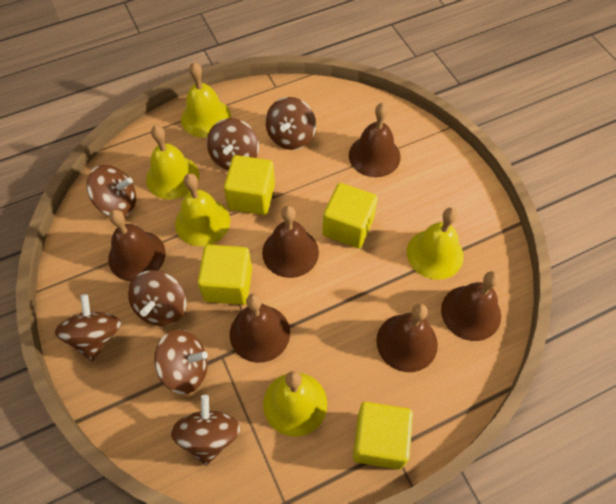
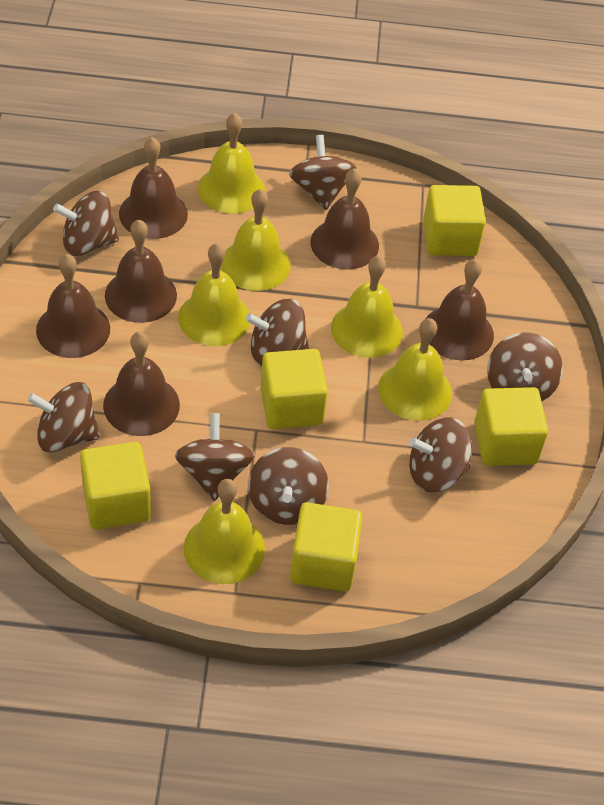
brown spinning top: [55,294,121,361] [86,165,136,216] [128,270,186,326] [154,329,208,394] [171,395,240,466] [207,118,259,170] [265,97,316,150] = 7 -> [27,382,100,452] [53,191,119,256] [175,413,255,501] [245,299,309,366] [248,447,329,525] [289,135,357,210] [409,418,472,493] [487,332,563,402] = 8
yellow bell: [146,125,199,199] [175,173,230,246] [181,62,231,137] [263,371,327,437] [407,208,464,280] = 5 -> [178,243,250,346] [184,479,265,584] [198,113,265,214] [221,189,291,291] [331,256,403,358] [378,318,452,421] = 6
yellow cube: [197,244,252,305] [224,155,275,215] [322,183,378,248] [353,402,413,469] = 4 -> [80,442,151,530] [260,349,328,429] [290,502,363,592] [423,185,486,256] [474,387,548,466] = 5

